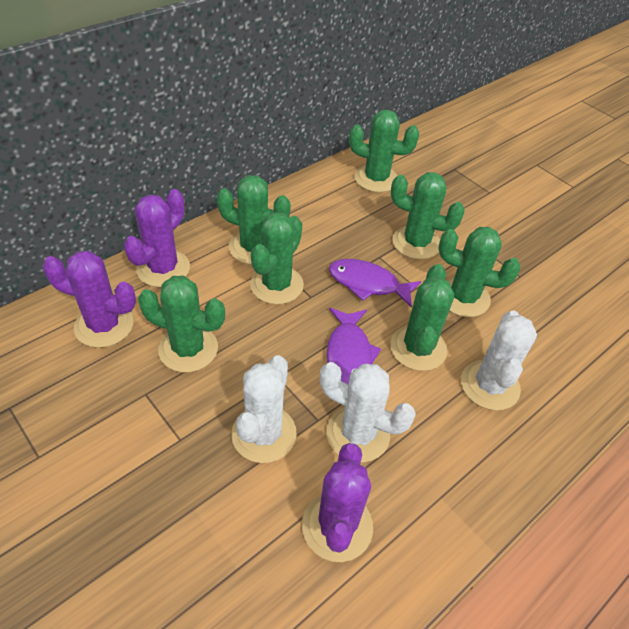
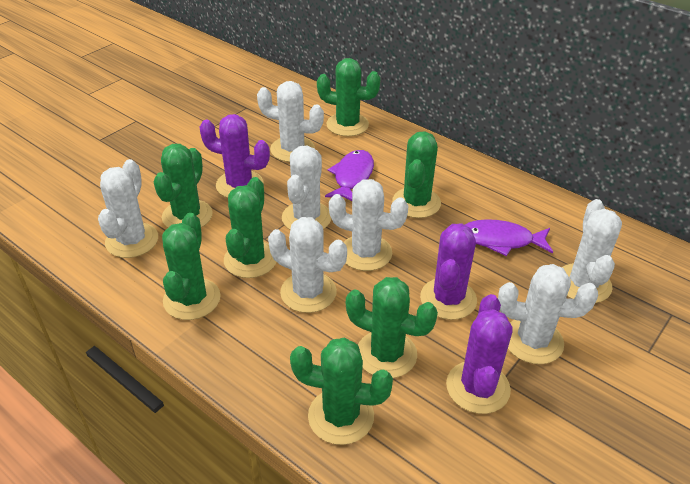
white cactus: [232,355,297,463] [320,362,416,463] [461,310,537,410] = 3 -> [98,159,158,258] [257,81,324,162] [268,217,347,313] [282,146,331,230] [329,179,408,271] [498,264,598,364] [562,199,622,303] = 7

